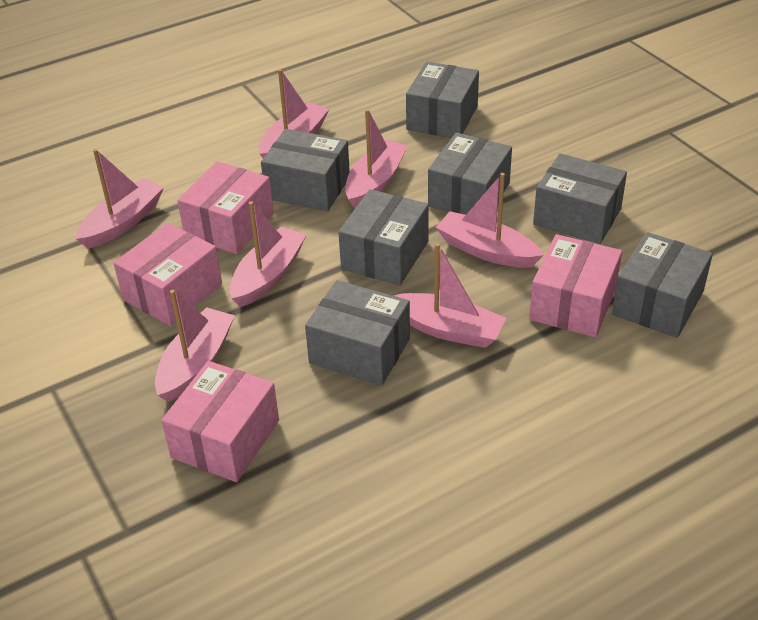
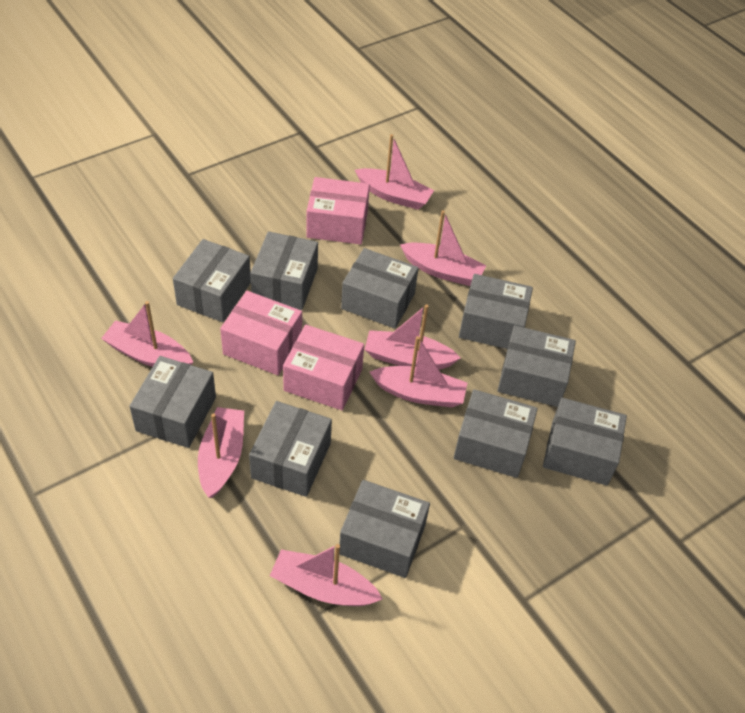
grey box: [261,129,350,212] [305,280,410,386] [338,189,429,285] [406,62,479,138] [428,133,512,215] [533,153,627,244] [612,232,713,338] = 7 -> [130,356,216,448] [173,239,251,322] [249,401,332,497] [250,231,318,310] [339,480,430,578] [341,248,418,329] [453,389,538,478] [459,274,533,349] [497,325,576,407] [543,398,627,485] = 10
pink box: [113,223,222,326] [161,361,279,482] [177,161,274,254] [529,234,622,338] = 4 -> [220,291,302,375] [283,325,364,410] [306,177,370,245] = 3

